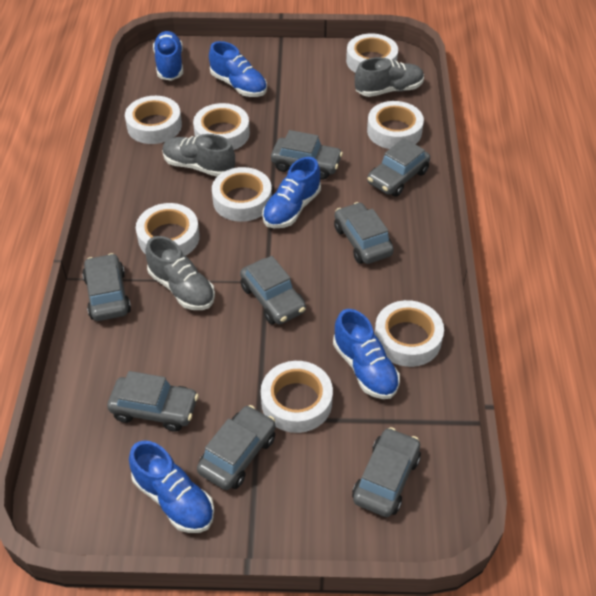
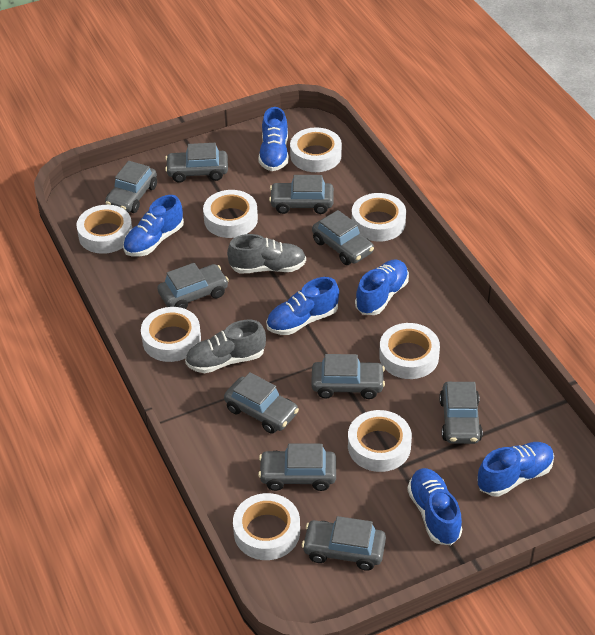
blue shoe: [129,441,214,533] [153,31,183,81] [209,41,267,97] [262,157,321,228] [333,309,400,399] = 5 -> [123,195,184,256] [258,107,289,171] [266,277,339,335] [355,259,409,315] [407,468,462,545] [477,442,554,497] = 6
grey car: [82,253,131,321] [107,371,199,432] [197,405,276,490] [240,256,306,325] [271,130,343,180] [334,202,394,264] [352,427,421,517] [367,138,430,197] = 8 -> [105,161,157,213] [157,263,229,309] [165,143,228,183] [224,372,299,434] [258,444,336,491] [269,175,334,214] [302,516,386,571] [311,354,385,399] [312,210,374,265] [439,382,483,444] = 10
grey shoe: [145,236,215,310] [162,134,235,177] [355,57,424,97] = 3 -> [185,320,266,373] [227,234,306,273] = 2

